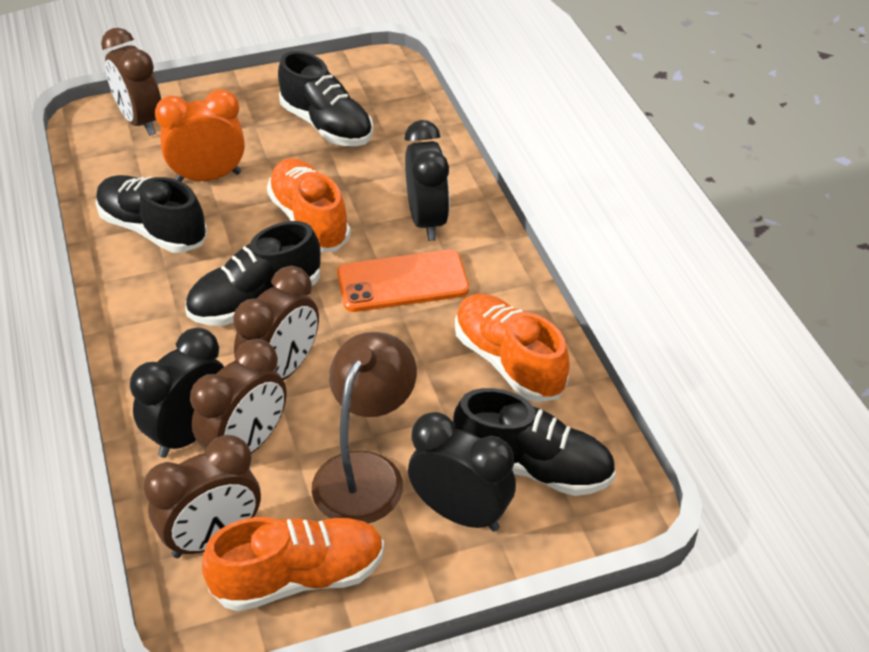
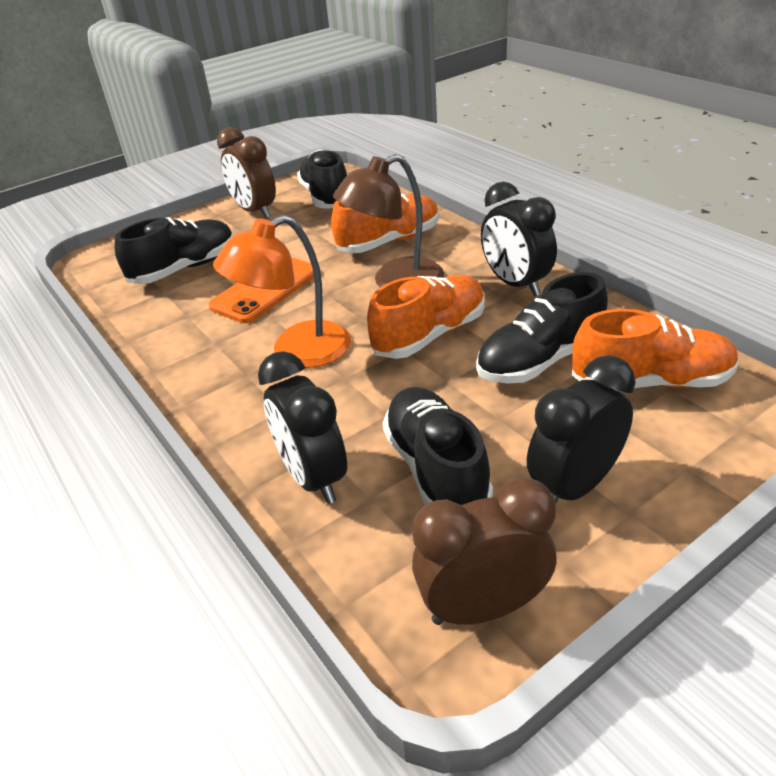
brown clock: [101,28,161,136] [143,435,261,558] [190,339,287,454] [233,266,319,380] = 4 -> [217,127,276,219] [412,478,557,625] = 2
orange clock: [155,89,245,182] = 1 -> none = 0
orange lamp: none = 0 -> [213,215,351,368] = 1

